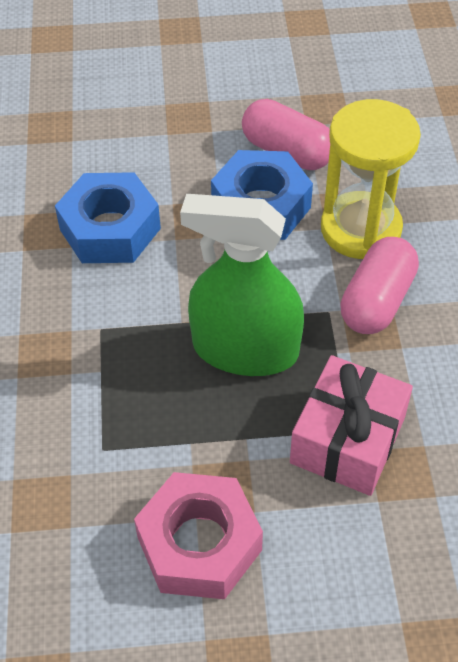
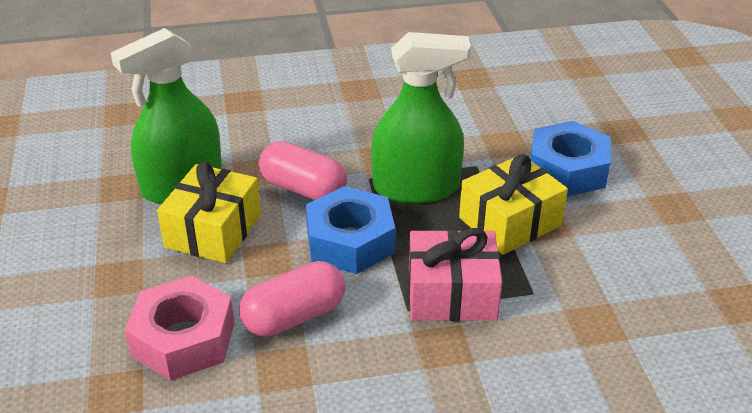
green spray bottle: [180,194,304,376] = 1 -> [111,28,222,204] [371,32,471,203] = 2
yellow gift: none = 0 -> [157,162,261,263] [459,154,568,255] = 2
yellow hourglass: [321,99,421,259] = 1 -> none = 0

